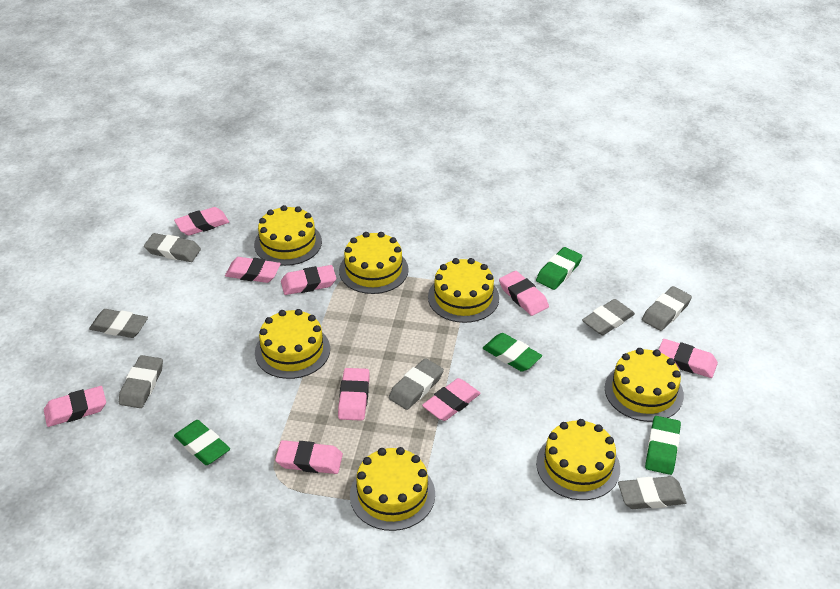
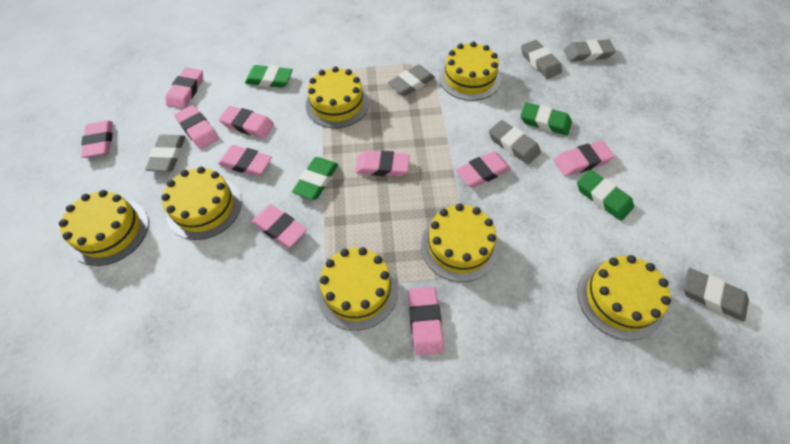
grey eraser: [89,309,148,338] [119,355,163,408] [144,233,201,262] [389,358,444,410] [582,299,635,335] [618,476,686,509] [642,286,692,331] = 7 -> [145,134,186,172] [388,64,435,96] [489,120,541,164] [521,40,562,79] [564,39,616,62] [683,268,749,322] = 6
pink eraser: [44,386,106,427] [174,207,229,236] [225,257,281,283] [275,440,343,474] [281,265,336,295] [338,368,370,421] [422,378,481,421] [499,271,549,316] [659,339,718,378] = 9 -> [81,120,113,158] [166,67,203,109] [174,105,219,149] [218,145,272,176] [219,106,274,138] [252,205,307,247] [355,151,410,177] [408,287,444,355] [456,151,511,188] [554,141,614,176] = 10

